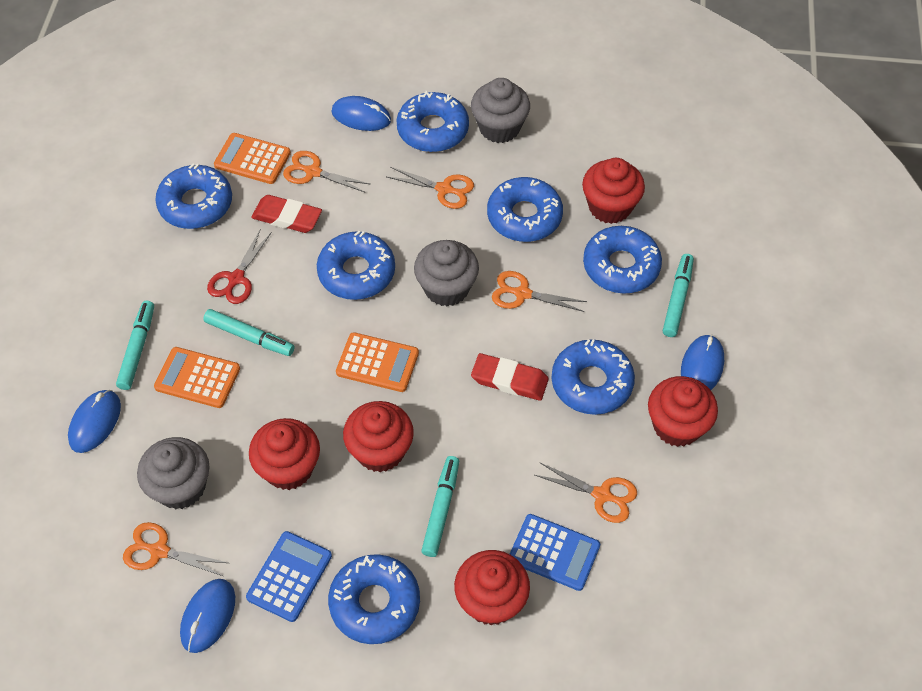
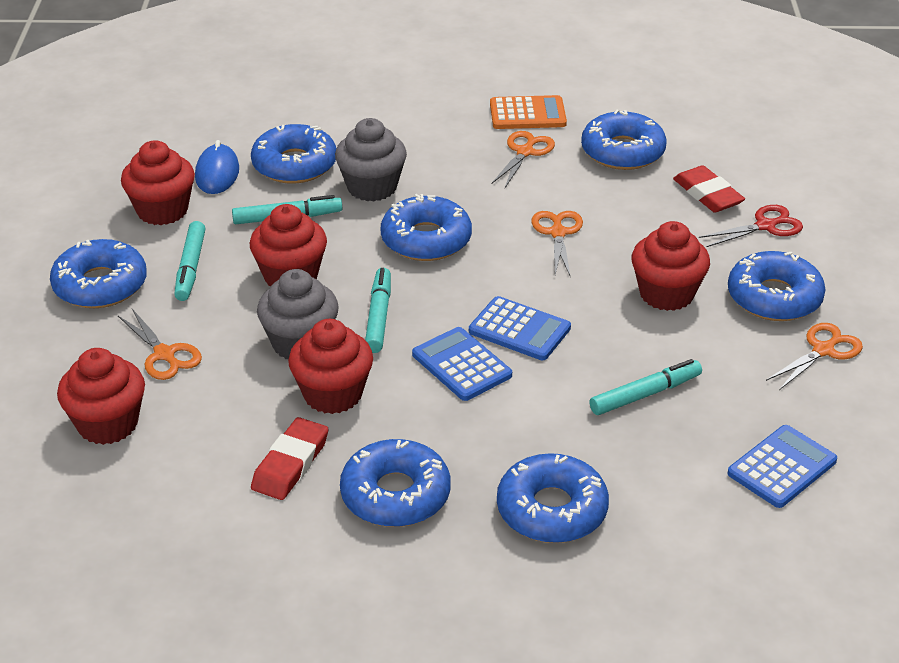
blue calculator: [246,531,332,622] [510,514,600,591] = 2 -> [412,327,512,401] [469,296,571,360] [728,425,837,508] = 3
blue mouse: [68,390,121,453] [180,579,235,653] [332,96,391,131] [681,334,724,390] = 4 -> [195,140,239,194] = 1
grey cupcake: [137,437,210,509] [414,240,479,307] [471,78,530,143] = 3 -> [257,269,339,359] [335,118,407,202] = 2
orange calculator: [154,347,240,408] [214,133,291,184] [336,332,419,392] = 3 -> [490,95,567,129] = 1
orange scissors: [123,522,228,576] [283,151,370,193] [386,167,474,209] [492,271,587,312] [535,462,637,523] = 5 -> [118,309,202,380] [491,131,555,188] [531,211,583,278] [766,323,863,390] = 4

